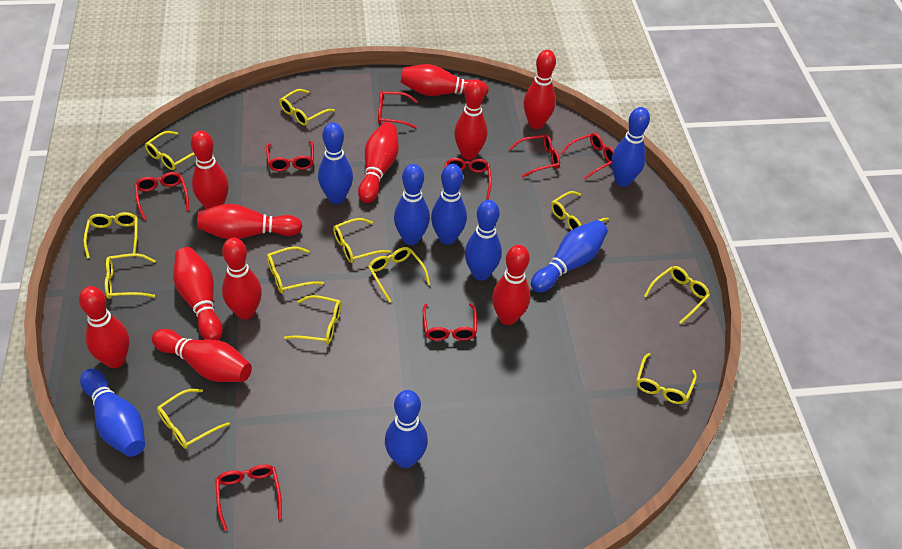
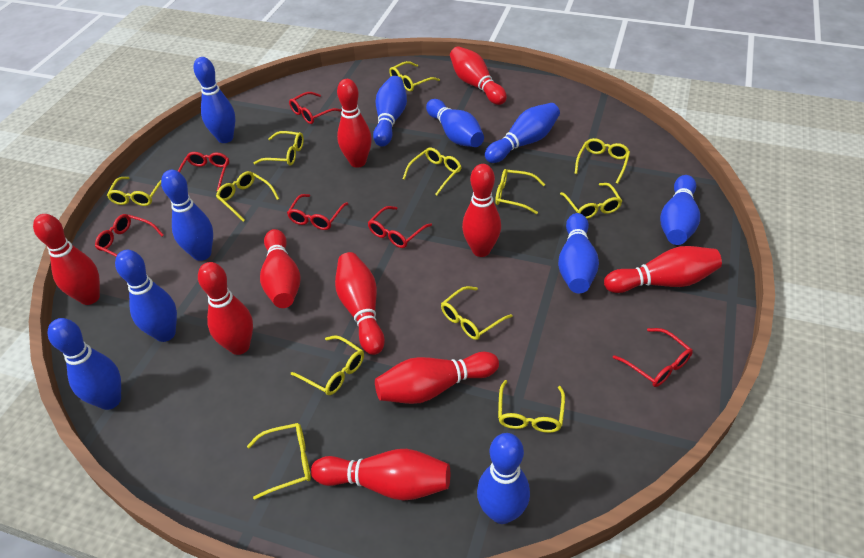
blue bowling pin: [80,369,145,457] [318,122,353,204] [385,390,428,468] [394,164,430,245] [431,164,467,245] [465,200,502,281] [531,220,608,293] [611,107,650,186] = 8 -> [48,318,121,410] [115,250,177,342] [161,170,213,261] [194,57,235,143] [373,76,407,147] [426,99,484,147] [477,433,530,524] [485,103,560,163] [558,213,599,293] [660,175,700,245] = 10
red bowling pin: [79,286,129,368] [152,329,252,382] [173,247,223,340] [191,131,229,209] [197,204,302,239] [222,238,262,320] [358,122,399,203] [400,64,489,96] [454,80,487,160] [492,245,531,325] [524,50,556,129] = 11 -> [33,214,100,305] [198,262,253,355] [260,229,301,308] [311,449,450,500] [335,252,385,355] [337,79,372,168] [375,352,499,404] [450,46,507,105] [462,164,501,257] [604,246,722,293] = 10
red glasses: [135,172,189,220] [216,464,282,531] [266,141,314,171] [378,91,418,129] [423,303,477,341] [444,158,492,199] [509,135,560,178] [561,133,614,179] = 8 -> [95,214,164,257] [178,152,229,191] [287,194,348,230] [289,92,342,124] [368,206,432,248] [613,328,693,387] = 6

